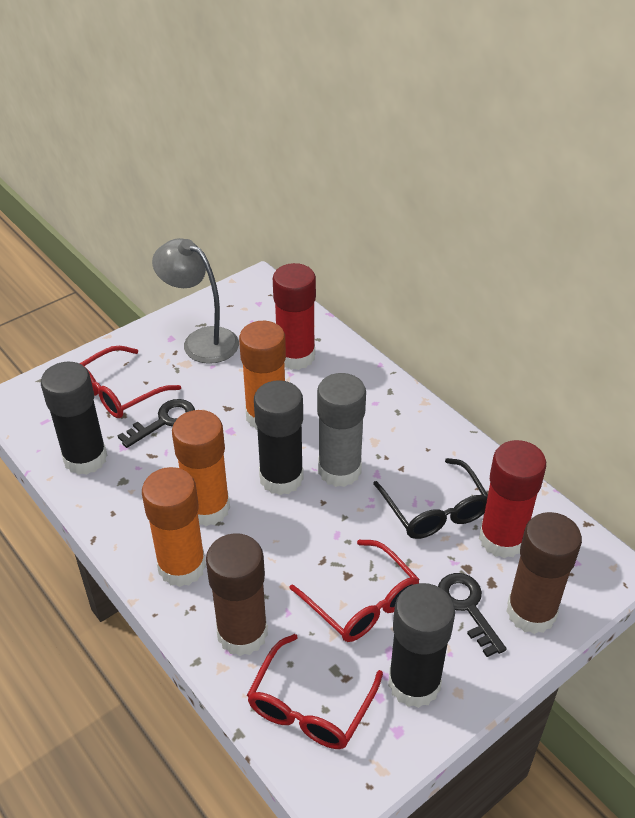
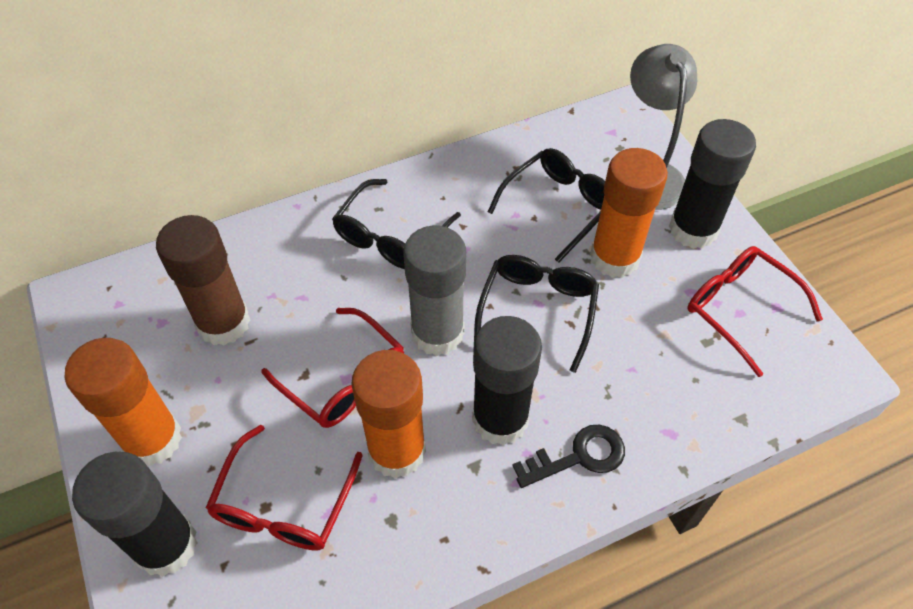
black glasses: [373,458,488,539] = 1 -> [332,179,461,269] [474,255,599,373] [488,148,605,263] = 3
black key: [118,399,195,448] [438,573,507,657] = 2 -> [512,425,625,488] = 1
brown glue stick: [206,533,268,656] [506,512,582,634] = 2 -> [156,215,250,346] = 1
red glue stick: [273,263,316,370] [479,440,546,558] = 2 -> none = 0

